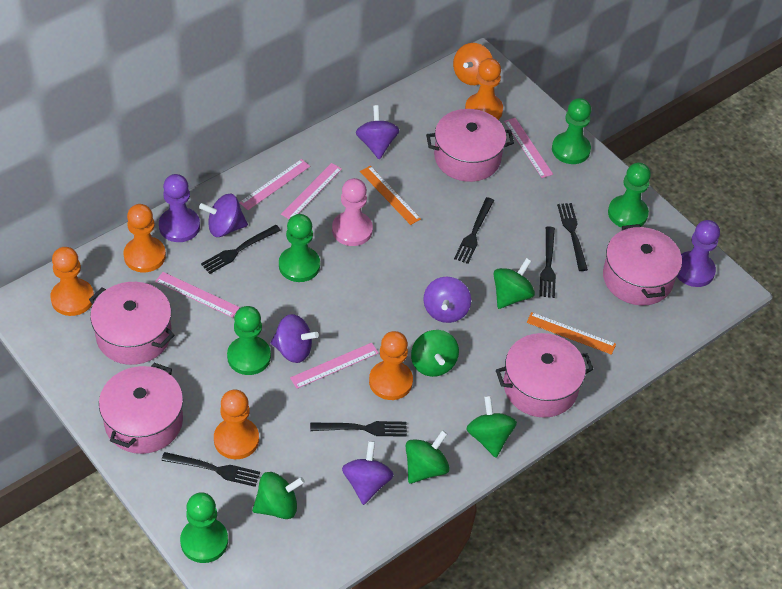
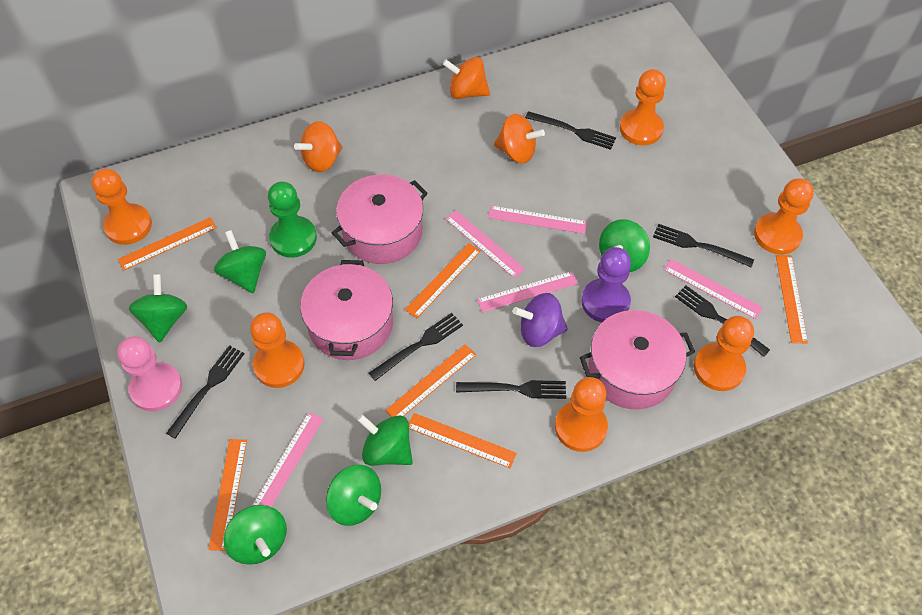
green pawn: [180,492,228,563] [227,306,271,375] [279,214,320,282] [552,98,591,164] [608,162,651,228] = 5 -> [268,182,317,258] = 1
green spinning top: [252,472,305,519] [406,430,450,484] [411,330,459,377] [466,396,517,458] [493,258,535,309] = 5 -> [129,274,187,343] [214,230,266,293] [223,505,287,565] [326,465,381,526] [357,414,413,466] [599,219,650,272] = 6
orange pawn: [50,247,94,316] [123,204,166,272] [214,390,259,459] [369,331,413,400] [465,58,503,120] = 5 -> [91,169,152,245] [250,312,305,388] [555,377,608,452] [620,69,666,145] [694,316,754,391] [754,178,814,255] = 6
orange ruler: [360,166,421,225] [527,312,616,355] = 2 -> [118,217,217,271] [209,439,247,551] [385,344,476,417] [405,243,481,318] [409,413,517,468] [776,255,808,343] = 6
orange spinning top: [453,43,493,85] = 1 -> [294,121,343,172] [442,57,490,99] [494,114,545,163] = 3
pink pot: [89,282,175,365] [99,363,183,454] [426,109,514,182] [496,333,594,418] [603,224,682,306] = 5 -> [300,260,393,360] [332,175,428,264] [580,310,695,410] = 3
purple pawn: [159,174,200,242] [677,220,720,287] = 2 -> [581,247,631,322] = 1
purple spinning top: [199,194,248,237] [271,314,319,363] [342,441,394,505] [356,105,399,159] [423,277,471,323] = 5 -> [513,293,568,347] = 1

